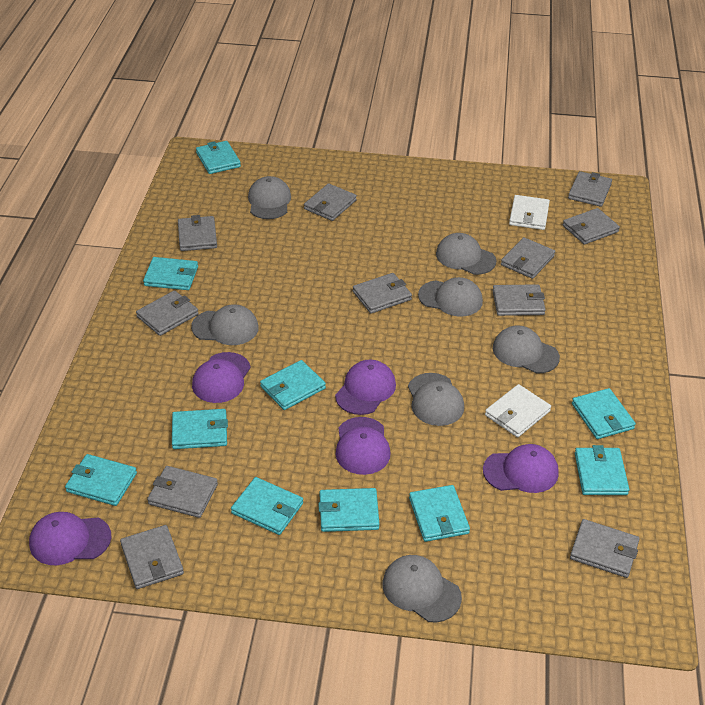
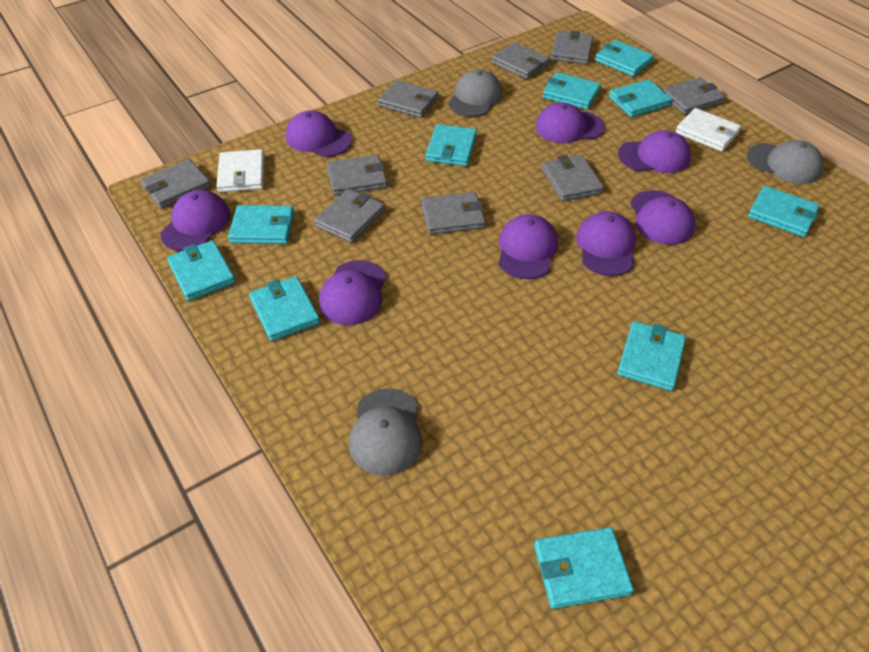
grey cap: [191,304,259,345] [248,176,291,219] [382,555,462,622] [408,373,464,426] [418,277,483,317] [436,233,496,275] [493,325,560,373] = 7 -> [349,388,422,476] [448,69,502,117] [747,140,824,184] = 3
grey wallet: [120,525,184,589] [136,290,199,336] [147,466,218,518] [178,215,217,251] [304,183,357,221] [353,273,412,314] [492,284,546,316] [501,237,555,279] [563,208,620,245] [568,171,612,207] [570,519,640,578] = 11 -> [140,159,211,209] [314,189,385,243] [326,155,387,196] [378,80,438,118] [421,192,485,235] [492,42,550,79] [541,155,604,202] [551,30,593,64] [662,77,725,115] = 9
purple cap: [29,512,111,565] [192,352,251,403] [335,359,396,415] [335,417,391,475] [483,444,559,493] = 5 -> [160,190,231,251] [286,110,352,157] [319,260,387,325] [498,214,558,279] [535,102,605,143] [576,211,636,276] [618,130,691,173] [630,190,695,245] = 8

